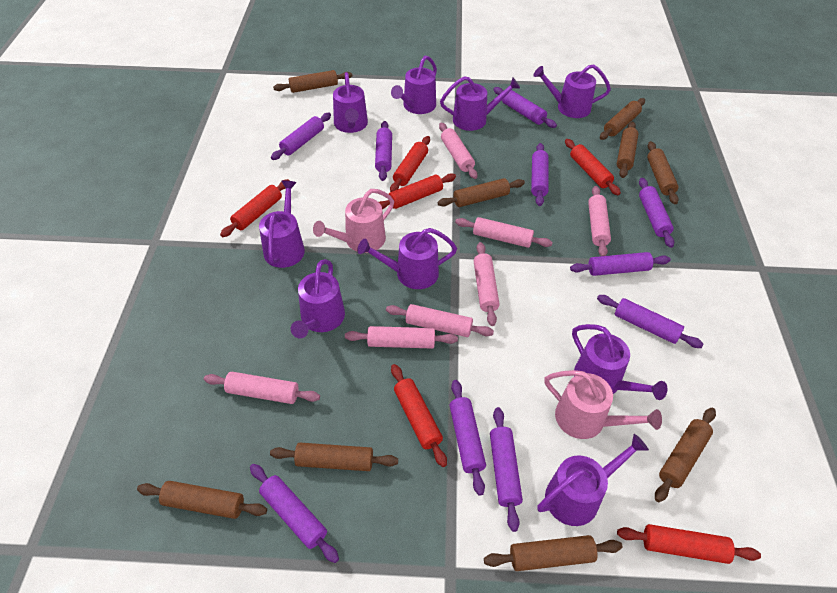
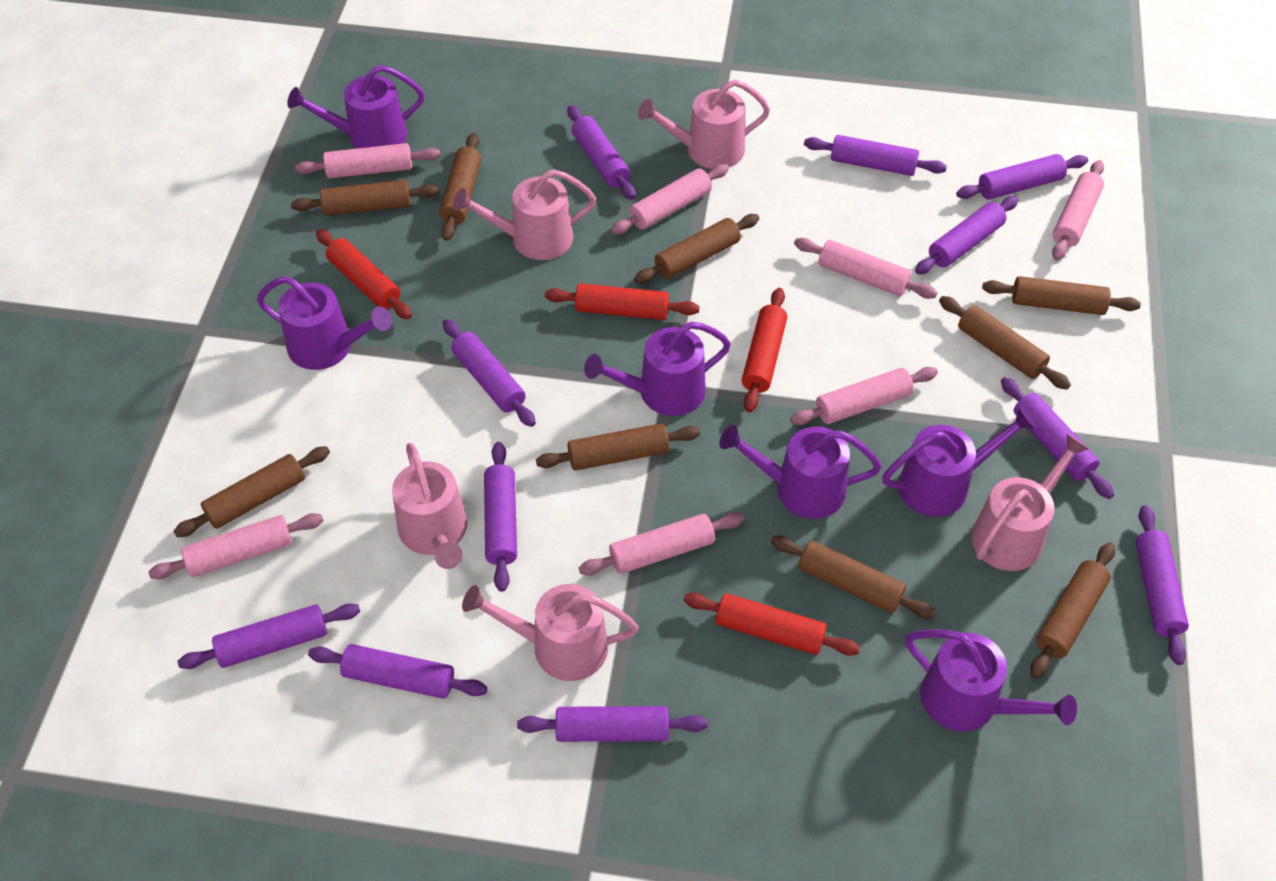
pink watering can: [313,189,394,253] [544,370,662,439] = 2 -> [392,443,467,569] [453,169,596,260] [462,584,639,681] [638,80,770,169] [971,434,1089,571] = 5
purple rolling pin: [250,464,339,563] [271,113,331,160] [375,121,392,181] [450,380,486,496] [490,407,523,532] [493,87,557,128] [531,143,549,206] [570,252,671,276] [597,295,704,348] [639,178,674,248] = 10 -> [177,603,360,669] [308,644,487,699] [443,319,536,427] [484,442,517,592] [517,706,707,742] [567,105,635,200] [804,135,947,176] [915,196,1019,274] [956,154,1088,200] [1001,377,1114,499] [1135,505,1189,665] = 11
purple watering can: [259,180,305,268] [291,259,345,338] [333,72,368,133] [357,228,457,289] [391,56,437,114] [440,76,520,131] [533,65,611,118] [538,434,649,526] [572,324,667,400] = 9 -> [257,276,392,370] [287,65,425,149] [584,322,731,416] [720,425,882,519] [883,407,1036,517] [905,629,1077,732] = 6
red rolling pin: [220,179,290,237] [379,173,456,210] [390,136,430,192] [391,364,447,467] [565,139,621,195] [617,524,761,564] = 6 -> [316,229,412,319] [545,283,700,320] [684,593,860,656] [742,288,787,413] = 4

